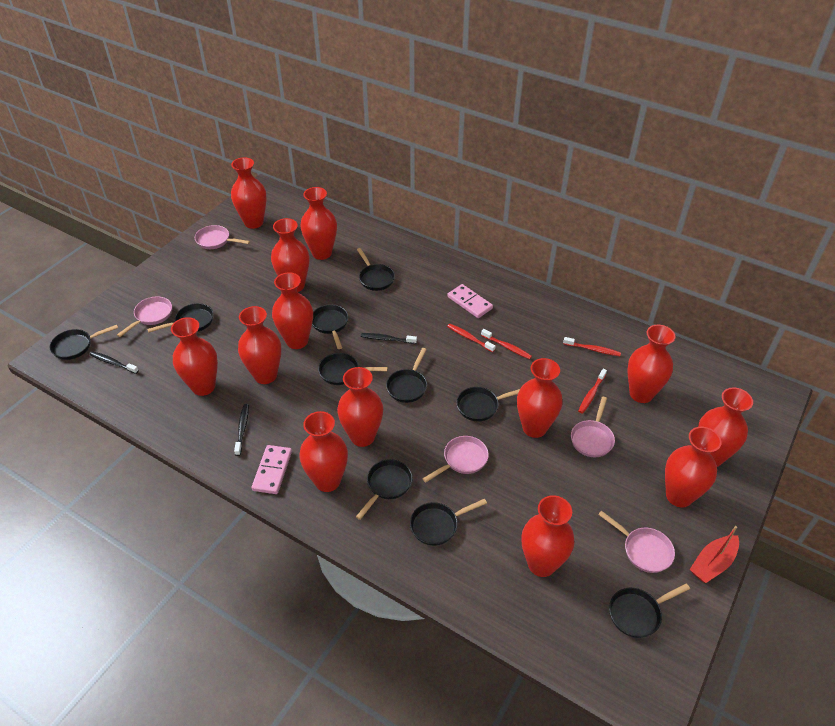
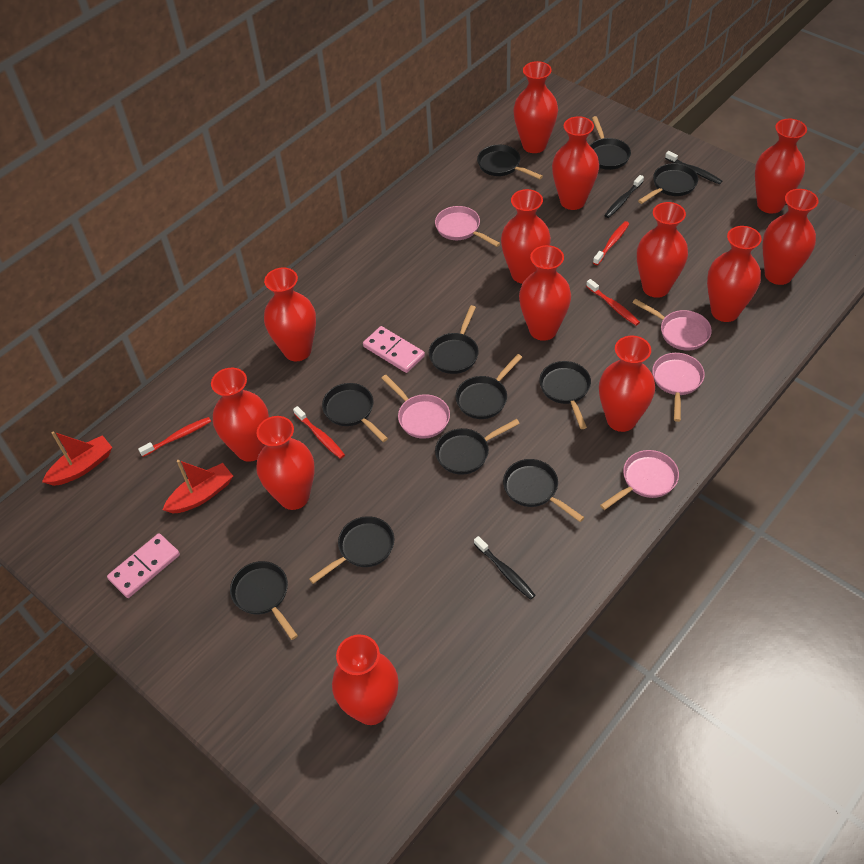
black pan: [50,325,118,360] [147,303,213,333] [312,305,348,349] [318,353,388,385] [356,459,412,520] [357,248,395,291] [386,348,427,403] [410,499,487,546] [457,387,520,421] [609,583,690,638] = 10 -> [230,561,298,640] [309,516,394,584] [322,383,388,442] [429,305,479,374] [435,419,520,475] [455,354,522,419] [477,145,543,179] [503,459,584,522] [539,361,591,429] [590,116,631,170] [638,163,698,204] = 11
red boat: [690,526,739,583] = 1 -> [42,431,112,486] [163,460,233,513] = 2

